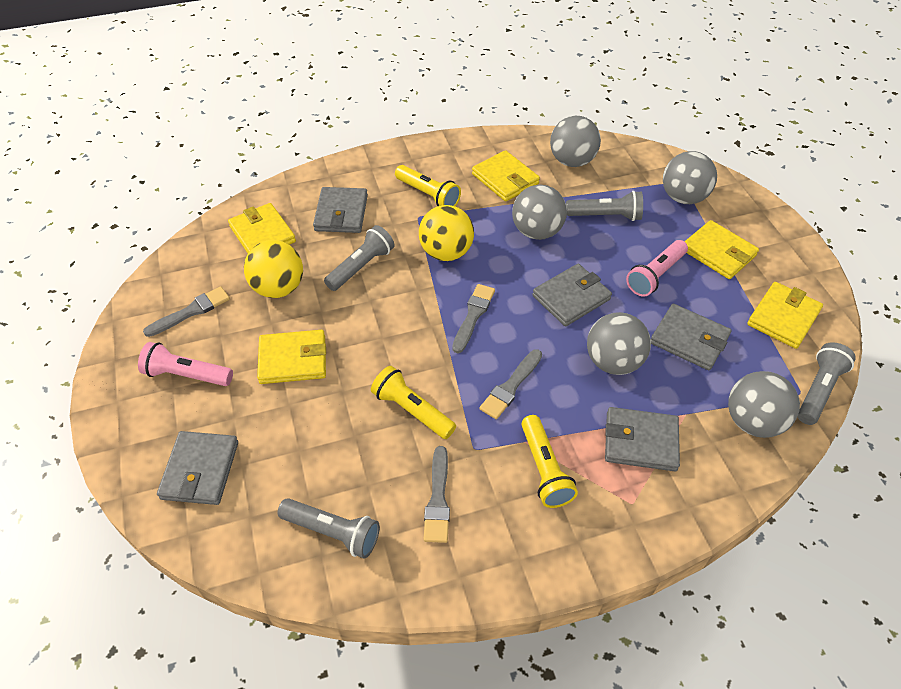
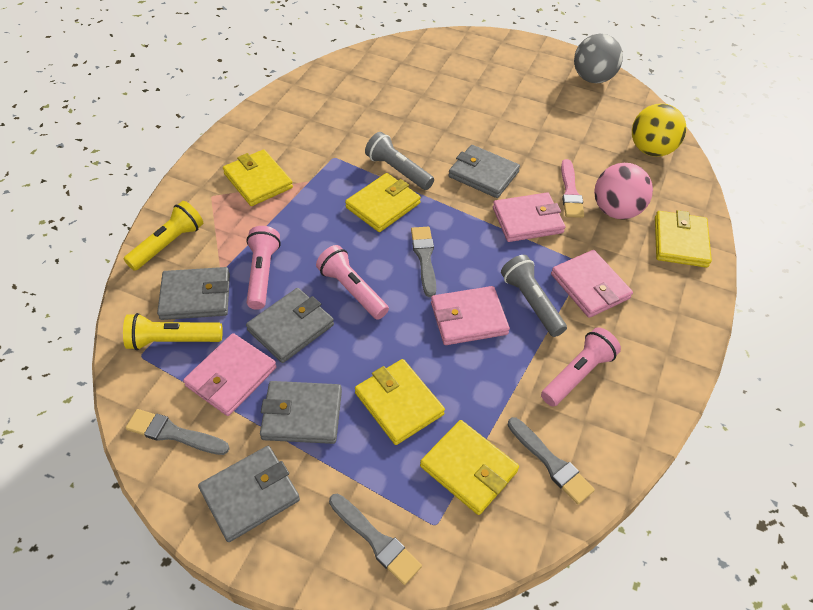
grey ball: [512,185,567,240] [550,116,601,167] [587,312,651,375] [663,151,717,204] [728,371,800,438] = 5 -> [574,34,623,83] = 1
grey flashlight: [277,498,380,559] [324,225,394,291] [566,191,643,221] [798,342,856,425] = 4 -> [365,132,434,190] [501,255,567,337] = 2
pink ball: none = 0 -> [594,163,653,219] = 1
pink brush: none = 0 -> [561,159,584,218] = 1
pink flashlight: [138,342,233,386] [626,240,688,297] = 2 -> [246,226,281,310] [316,245,389,320] [541,327,621,407] = 3
pink wallet: none = 0 -> [183,333,277,416] [431,286,510,345] [493,192,565,242] [551,250,633,318] = 4
yellow ball: [244,240,303,298] [419,205,474,261] = 2 -> [632,103,686,157] = 1
yellow flashlight: [371,366,456,439] [395,165,461,206] [521,415,578,508] = 3 -> [123,313,223,350] [124,201,203,271] = 2

